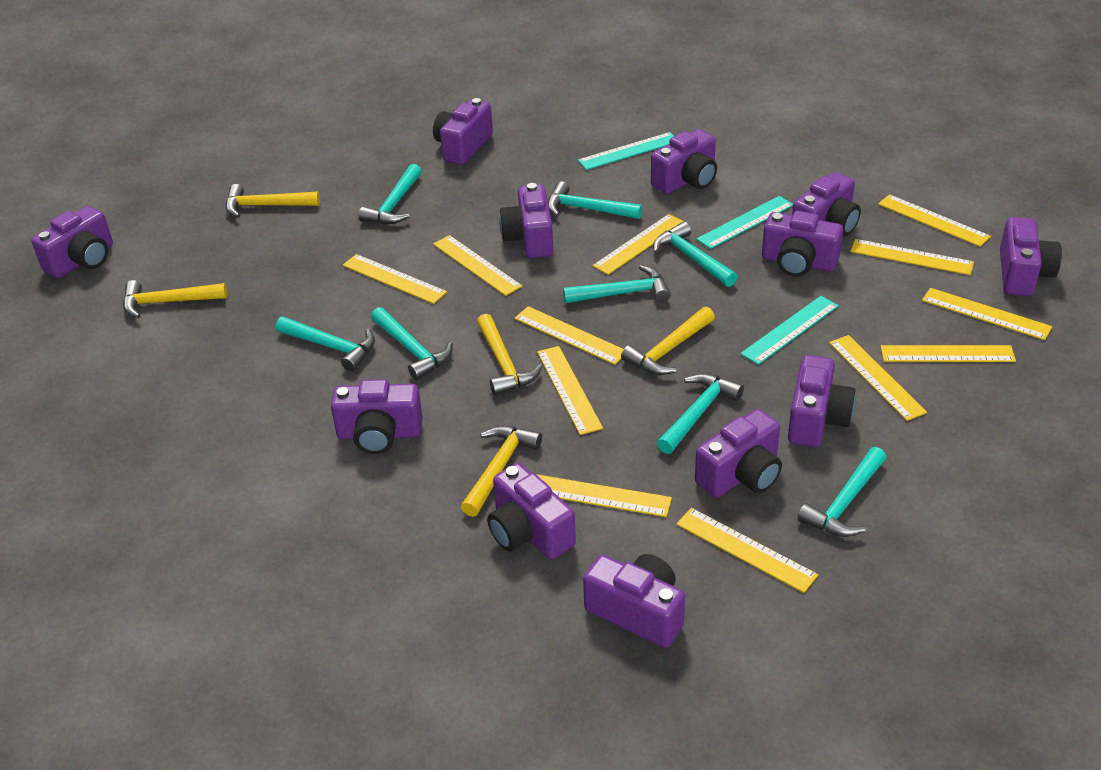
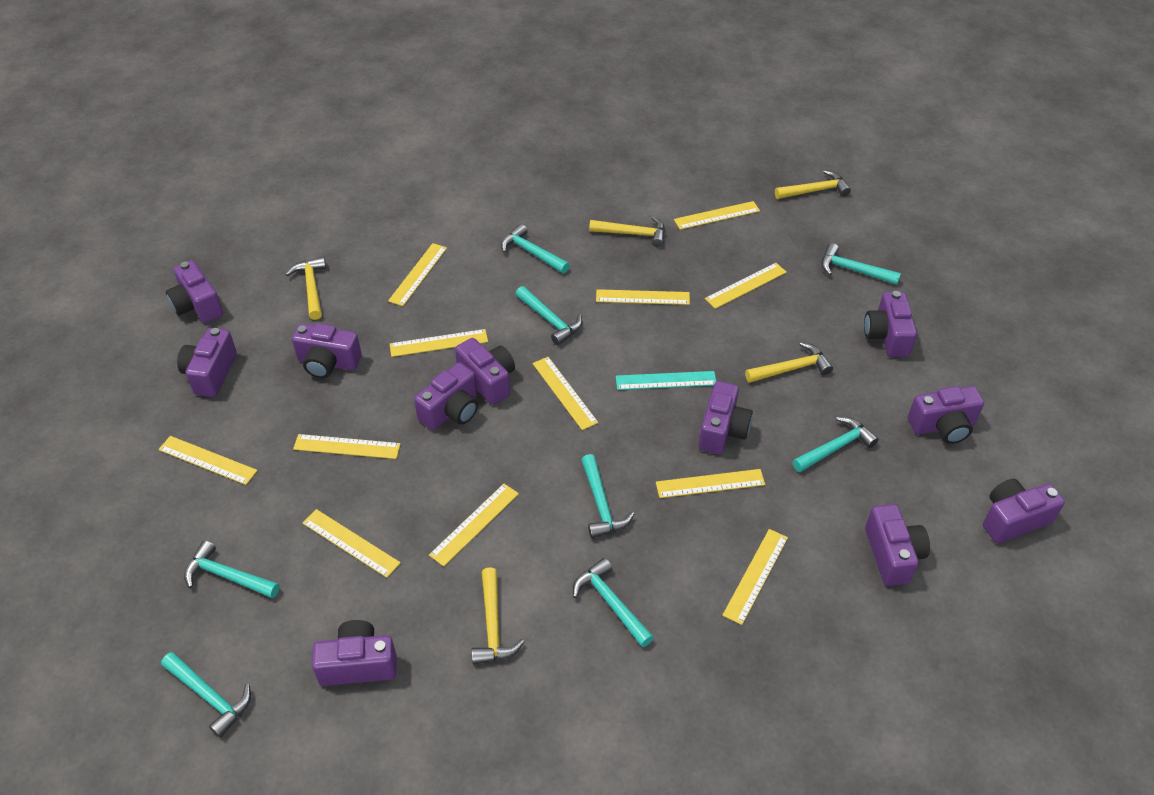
purple camera: [31,206,113,278] [331,379,423,454] [433,98,493,165] [487,463,576,560] [499,183,553,258] [583,554,685,648] [651,129,717,194] [695,409,782,497] [762,211,843,277] [788,355,856,447] [792,172,861,236] [1000,217,1062,296] = 12 -> [166,260,223,323] [177,328,237,397] [292,323,362,378] [312,620,397,686] [414,362,478,430] [455,338,515,405] [699,381,753,454] [864,291,917,357] [865,504,930,586] [908,386,984,444] [983,479,1065,543] = 11
turquoise ruler: [578,132,674,170] [696,196,793,249] [740,296,839,365] = 3 -> [616,371,716,390] = 1

